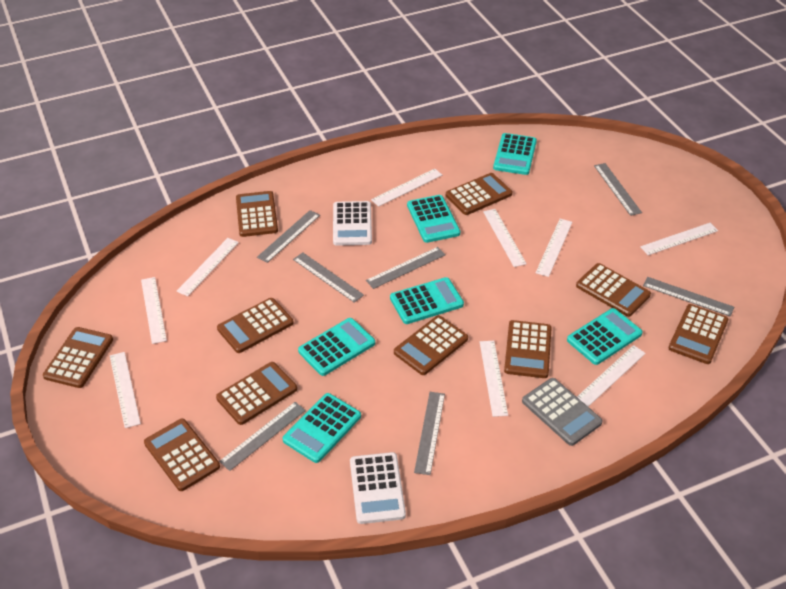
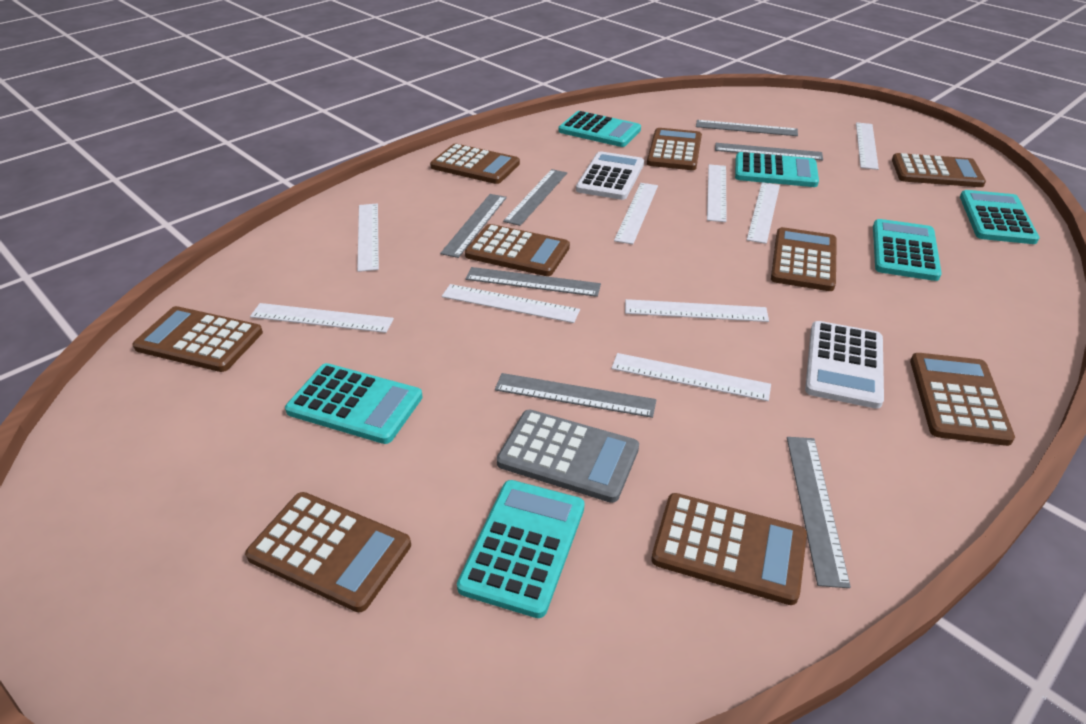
brown calculator: [43,327,113,388] [144,419,220,491] [216,362,297,425] [217,298,294,353] [236,191,278,237] [394,315,468,375] [446,173,512,215] [504,320,552,378] [576,263,651,317] [669,304,728,364] = 10 -> [132,306,263,372] [245,492,411,613] [430,143,520,184] [465,224,570,276] [647,128,702,170] [651,493,807,605] [771,227,837,291] [892,153,986,187] [910,353,1015,446] = 9

